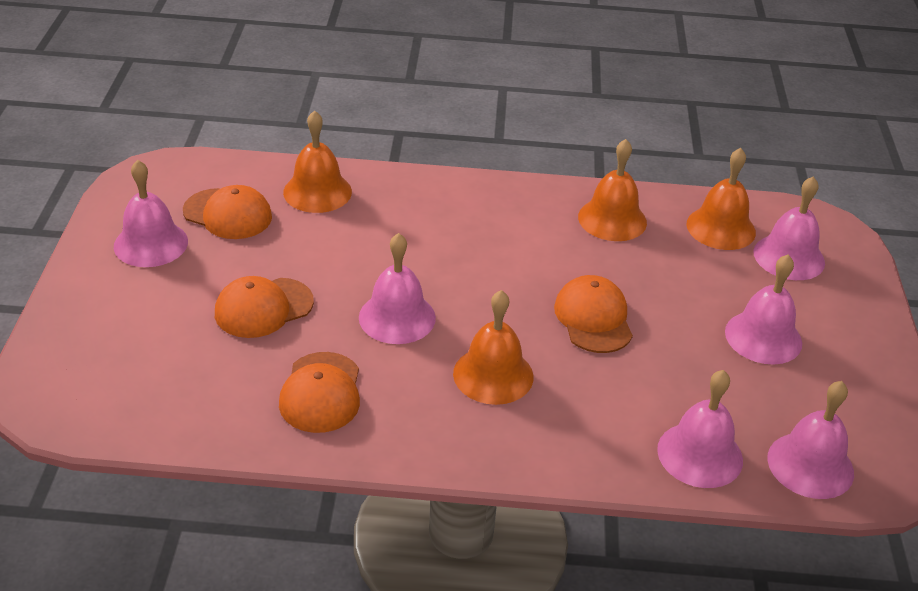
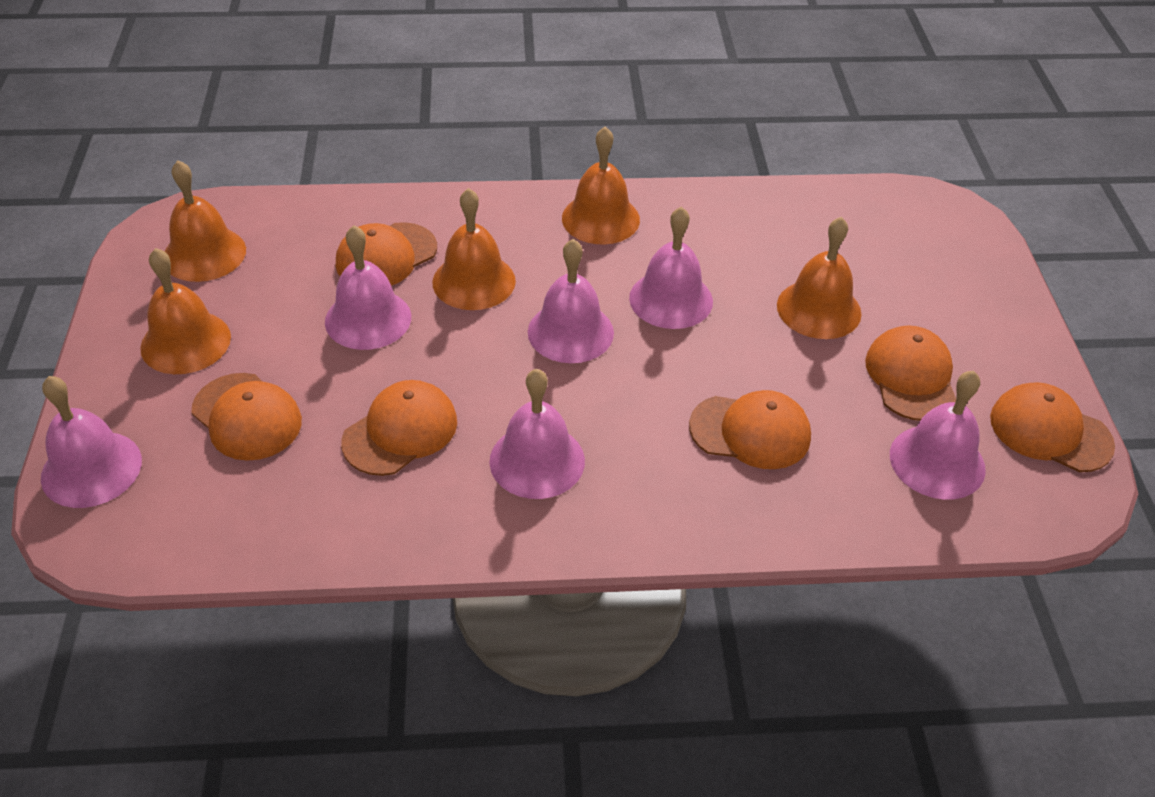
orange bell: [283,110,352,213] [453,290,534,405] [578,139,647,241] [686,148,756,250] = 4 -> [140,248,231,374] [165,160,246,282] [432,188,516,310] [562,127,640,244] [777,217,861,339] = 5
orange cap: [183,185,272,239] [215,276,314,338] [279,352,360,433] [554,275,633,353] = 4 -> [191,373,302,461] [336,222,437,286] [341,380,457,476] [689,390,811,469] [865,325,956,421] [990,382,1115,472] = 6

